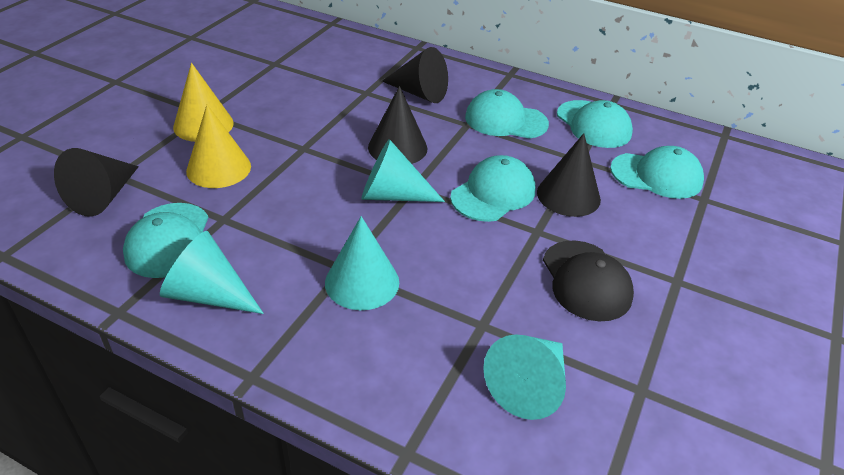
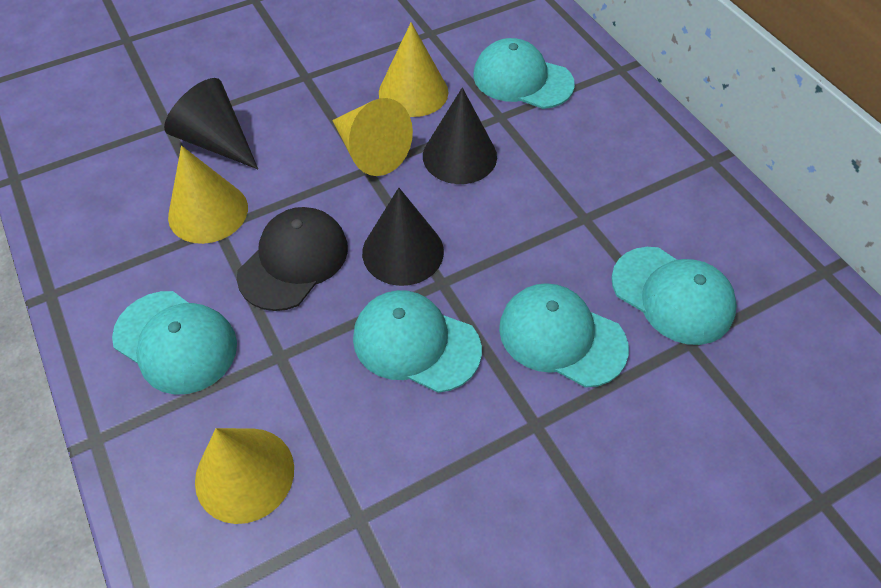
black cone: [54,148,139,217] [368,86,427,164] [382,47,448,103] [537,133,601,217] = 4 -> [164,78,258,169] [362,188,444,286] [423,88,497,184] = 3
turquoise cone: [160,231,264,314] [325,216,399,310] [361,139,445,202] [483,334,566,420] = 4 -> none = 0
yellow cone: [173,63,234,142] [186,105,251,188] = 2 -> [168,146,248,244] [195,428,294,524] [332,98,413,176] [379,22,448,117] = 4

